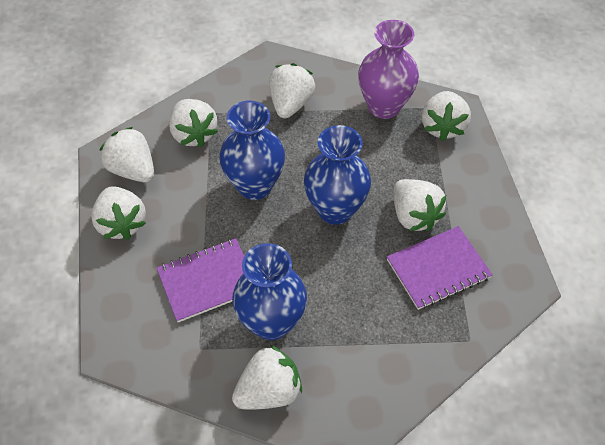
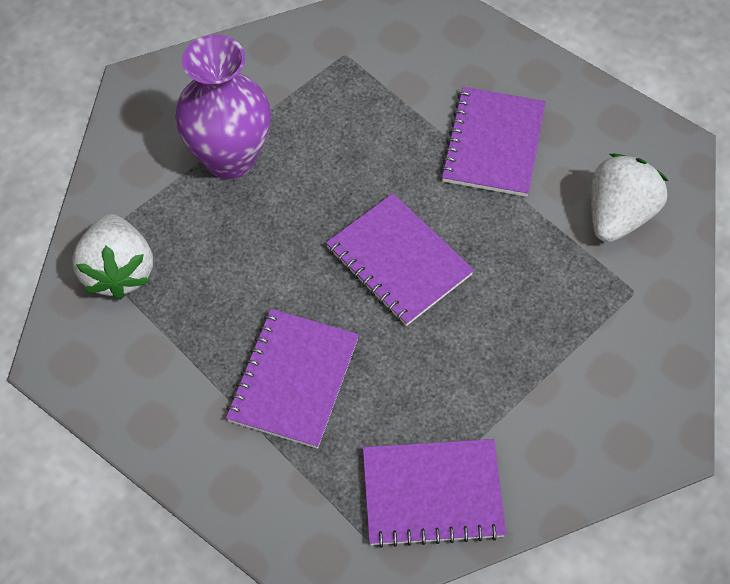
blue vase: [219,101,285,200] [232,243,307,340] [304,125,371,225] = 3 -> none = 0
purple notebook: [157,238,244,323] [387,226,493,310] = 2 -> [226,309,359,449] [326,193,474,326] [363,439,506,548] [440,87,546,197] = 4
white strawberry: [91,186,146,240] [100,127,154,182] [169,99,218,147] [232,345,302,410] [269,63,315,118] [394,179,446,231] [422,91,471,141] = 7 -> [72,214,153,299] [591,153,668,242] = 2

